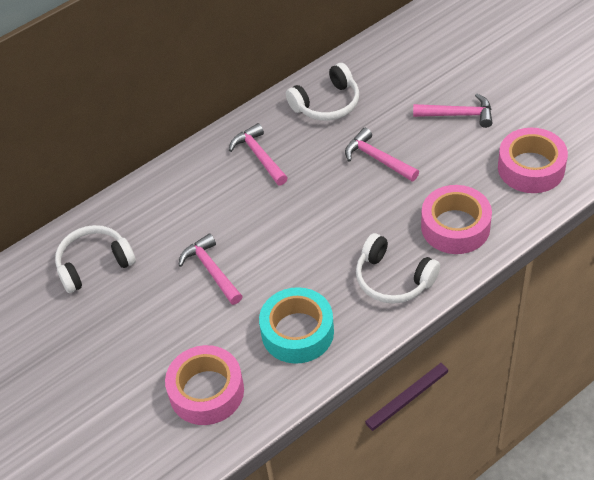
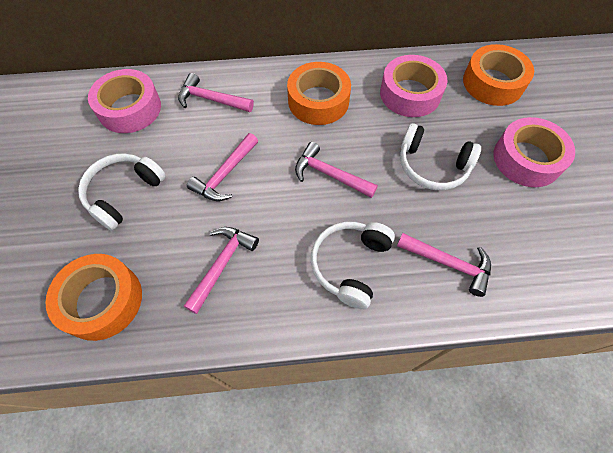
orange tape: none = 0 -> [45,254,142,341] [287,62,351,125] [463,44,534,106] = 3
pink hammer: [178,233,243,305] [229,123,288,185] [345,128,419,181] [413,94,492,128] = 4 -> [178,73,254,112] [184,227,259,314] [187,133,258,201] [295,142,378,198] [397,233,491,297] = 5
turquoise tape: [259,287,334,364] = 1 -> none = 0

